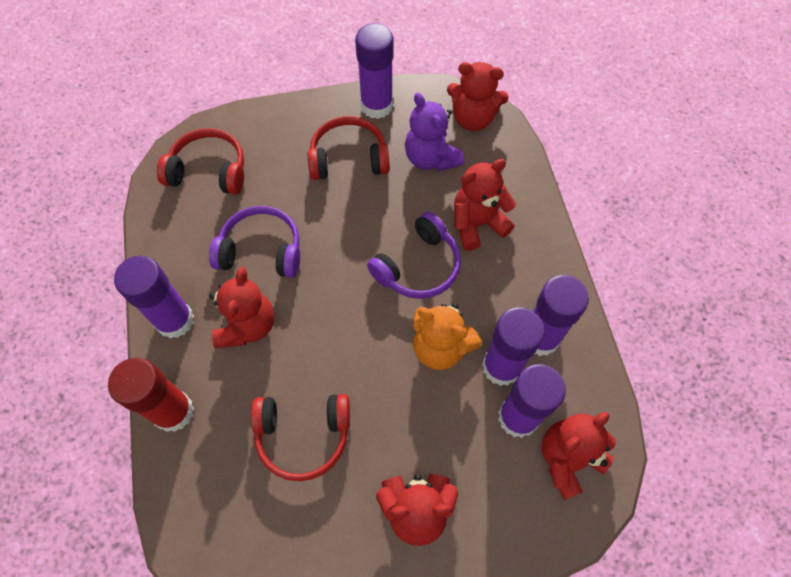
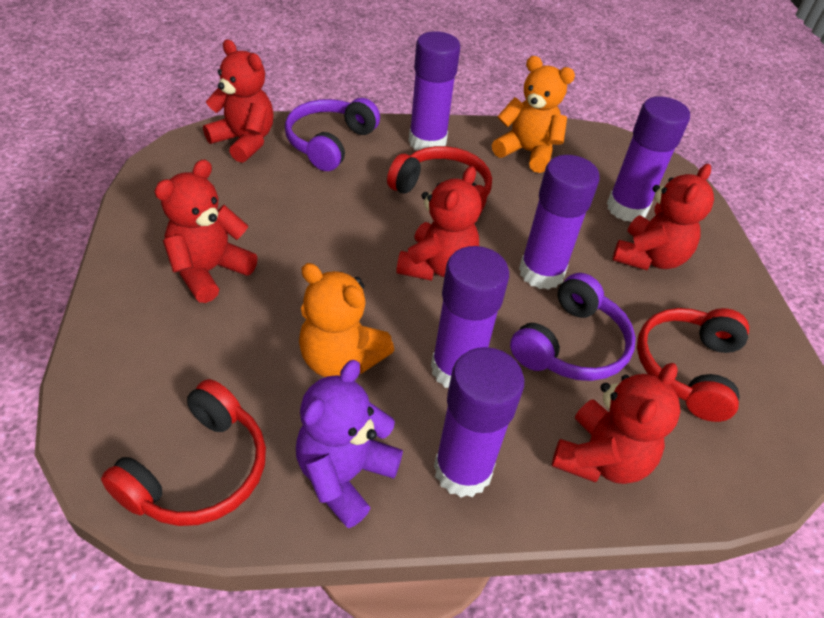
orange teddy bear: [413,303,481,370] = 1 -> [299,263,394,377] [492,56,575,173] = 2
red glue stick: [108,358,194,432] = 1 -> none = 0

